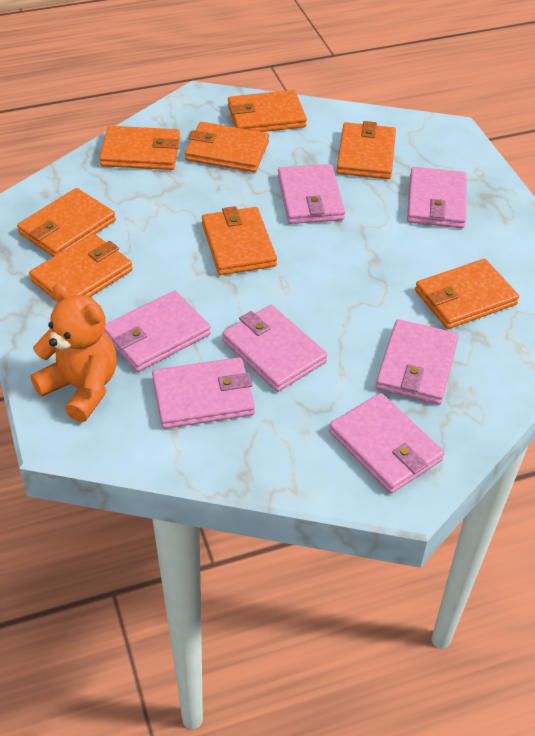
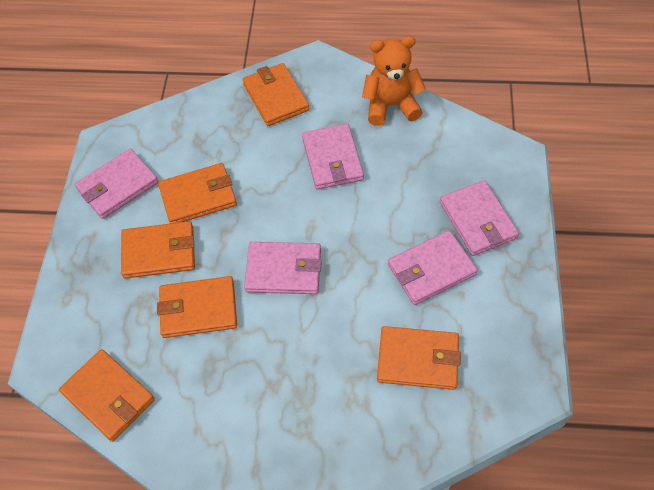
orange wallet: [17,188,116,257] [29,234,133,302] [99,126,180,170] [185,122,269,173] [202,206,277,275] [228,90,307,132] [337,121,396,179] [415,259,519,329] = 8 -> [59,349,155,442] [121,221,195,279] [157,276,237,338] [158,163,237,223] [242,63,309,126] [377,326,461,390] = 6
pink wallet: [104,291,211,372] [152,357,255,429] [222,305,327,392] [278,164,345,224] [329,393,444,494] [376,319,459,405] [407,167,467,228] = 7 -> [75,149,159,219] [244,242,322,294] [302,124,364,190] [388,230,478,305] [440,180,519,256] = 5

